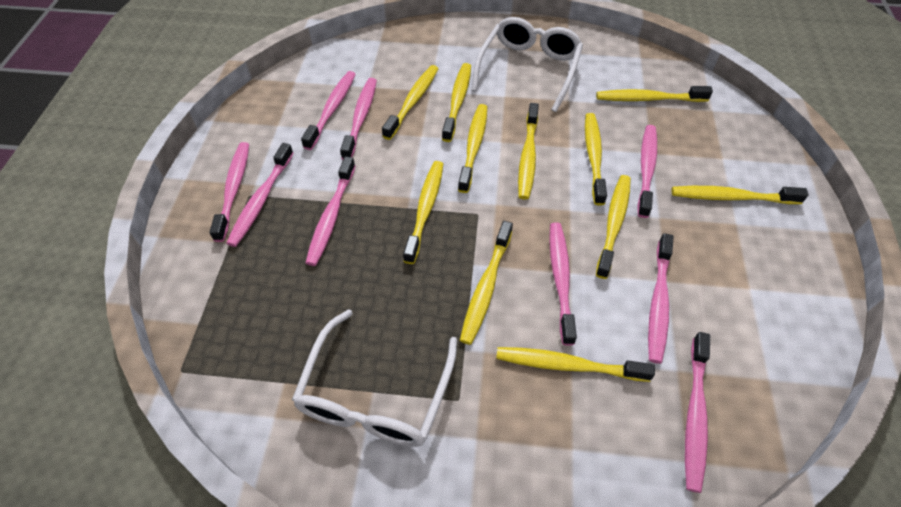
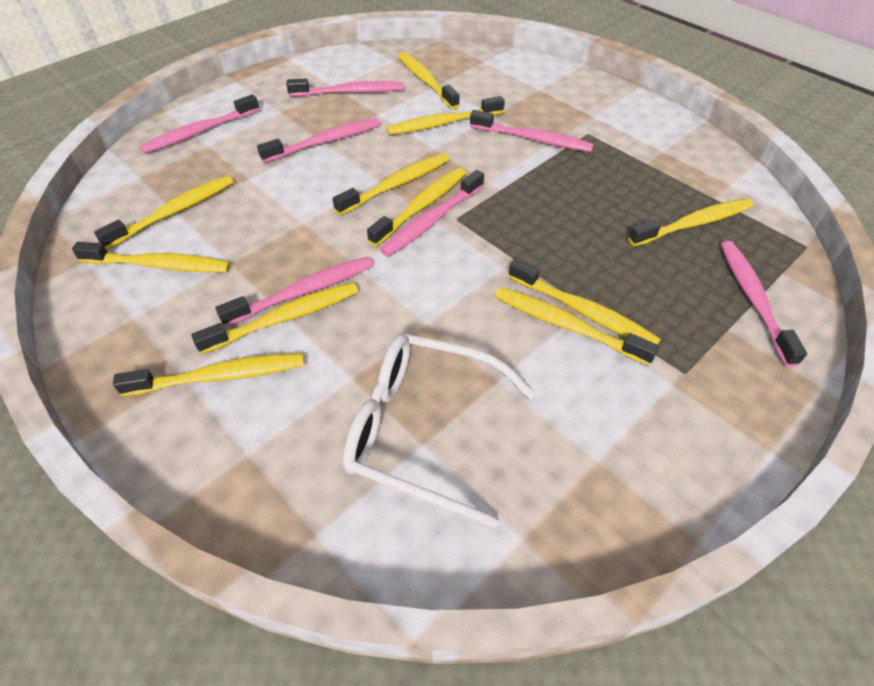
pink toothbrush: [209,142,249,242] [226,143,294,247] [301,71,356,150] [306,156,356,266] [340,78,377,159] [549,222,577,346] [637,125,657,218] [648,233,674,364] [685,332,710,493] = 9 -> [140,94,260,153] [215,257,373,327] [257,118,380,163] [286,78,404,96] [380,170,484,256] [470,110,594,152] [721,241,807,367] = 7
white glasses: [292,309,457,447] [471,17,583,112] = 2 -> [343,334,535,528] = 1

